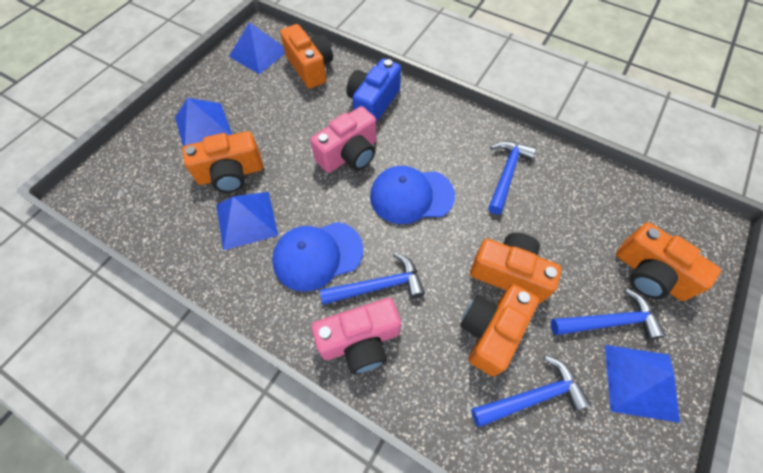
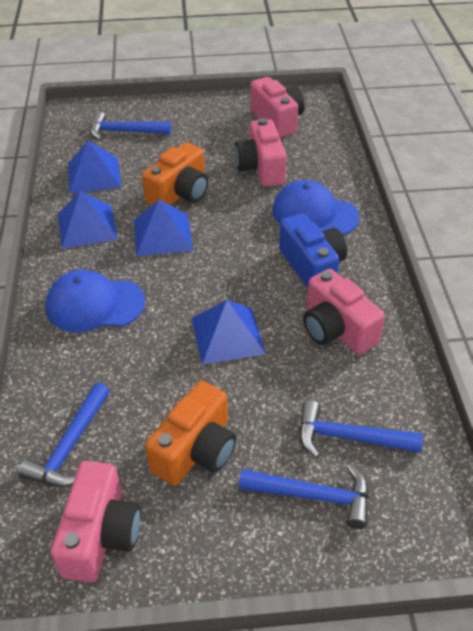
orange camera: [182,131,263,193] [280,24,333,89] [460,284,539,377] [470,233,562,303] [616,222,721,301] = 5 -> [142,142,208,206] [145,381,236,486] = 2
pink camera: [310,106,377,173] [311,298,401,374] = 2 -> [51,461,141,583] [235,118,287,187] [250,77,305,138] [303,269,385,355] = 4

